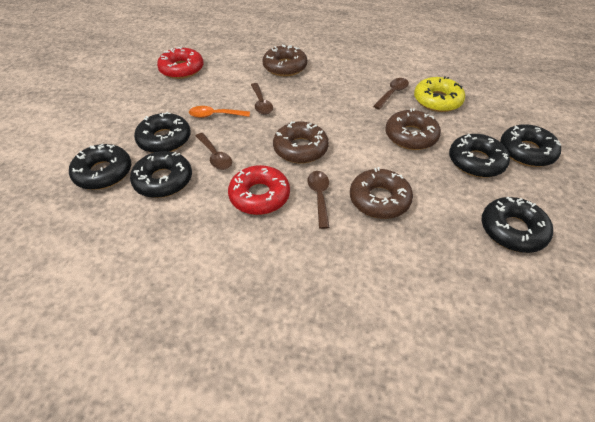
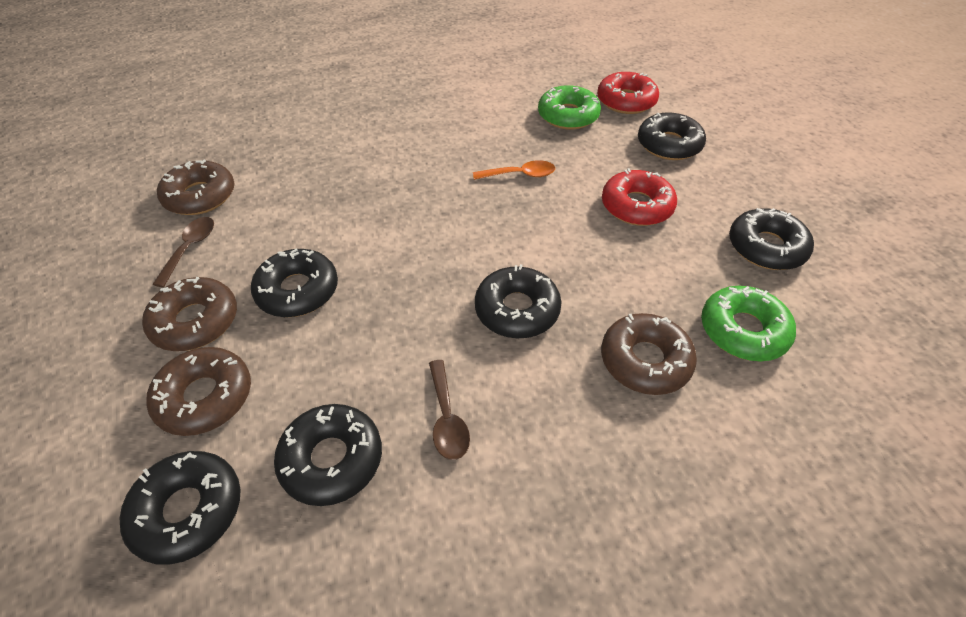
brown spoon: [196,133,232,170] [251,83,273,115] [308,171,330,229] [373,78,409,110] = 4 -> [152,217,214,287] [429,360,470,460] = 2
green donut: none = 0 -> [538,85,601,130] [701,286,796,361] = 2
yellow donut: [414,76,465,112] = 1 -> none = 0

